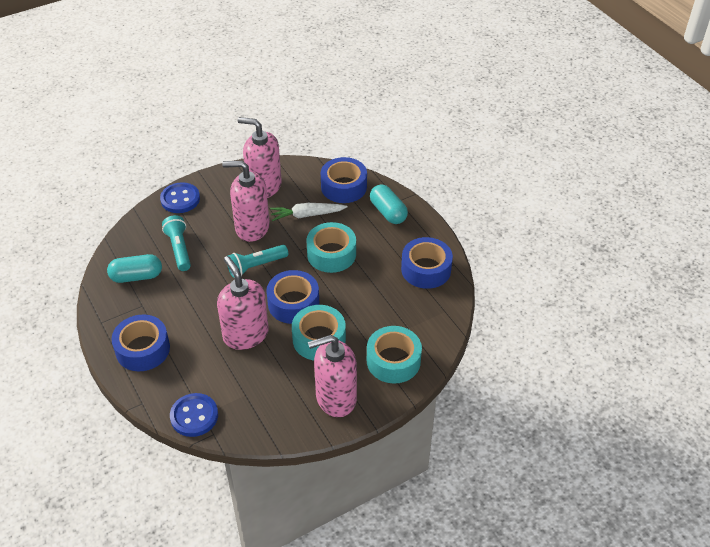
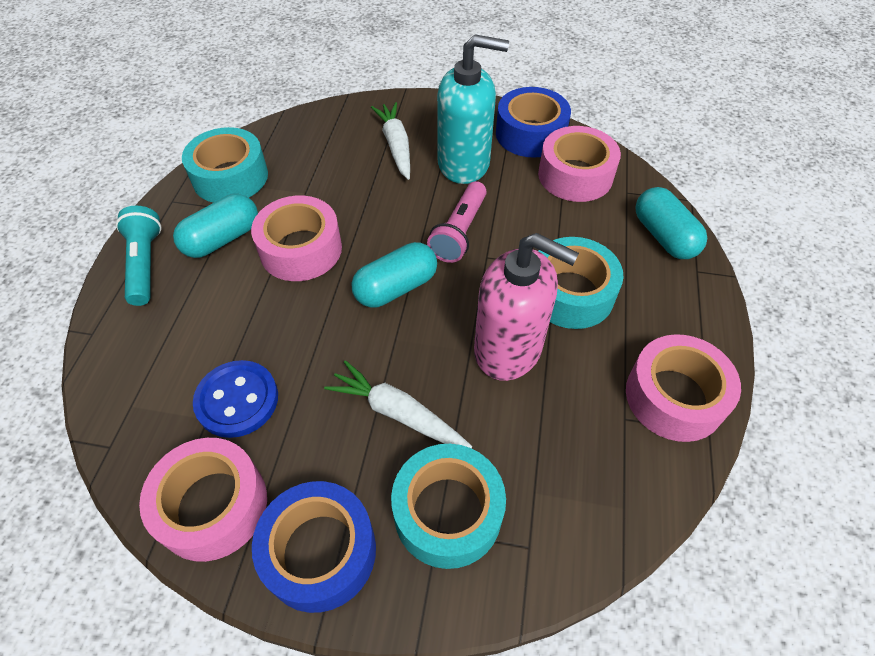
blue button: [160,182,200,213] [170,393,218,437] = 2 -> [193,360,278,438] = 1
blue tape: [111,315,170,372] [266,270,319,324] [321,157,367,203] [401,237,453,289] = 4 -> [252,481,376,613] [496,87,571,158] = 2
pink flashlight: none = 0 -> [427,181,487,263] = 1
pink soap dispenser: [217,256,269,350] [222,161,270,242] [238,117,282,198] [308,335,357,417] = 4 -> [474,233,579,381] = 1
pink tape: none = 0 -> [139,438,267,562] [251,195,342,281] [538,126,621,202] [626,334,741,442] = 4
turquoise capsule: [107,254,162,283] [370,184,408,224] = 2 -> [173,194,258,258] [351,242,437,308] [635,187,707,259] = 3
turquoise flashlight: [162,215,191,271] [227,245,288,278] = 2 -> [116,206,161,306] = 1
turquoise soap dispenser: none = 0 -> [437,34,509,184] = 1
white carrot: [270,203,347,221] = 1 -> [324,360,472,448] [371,102,410,180] = 2

